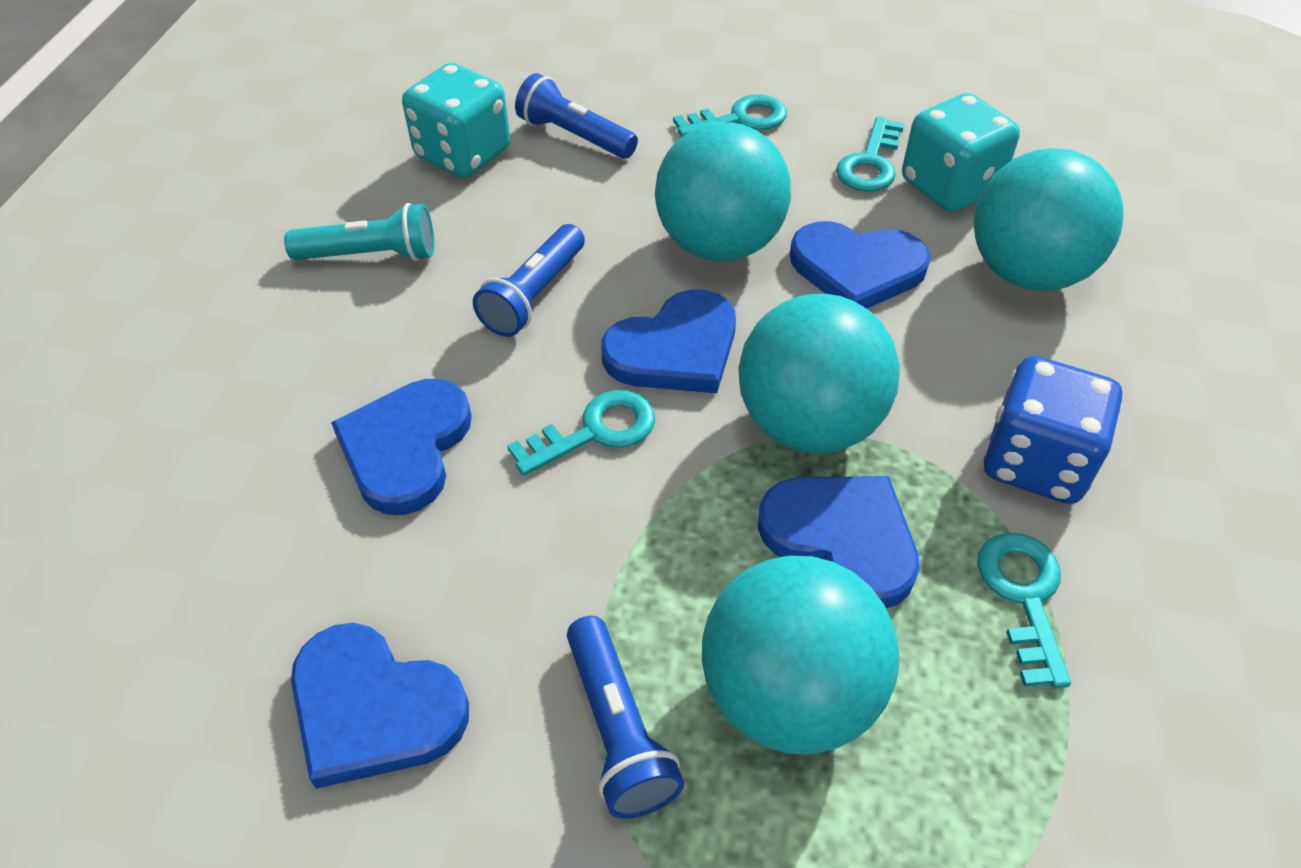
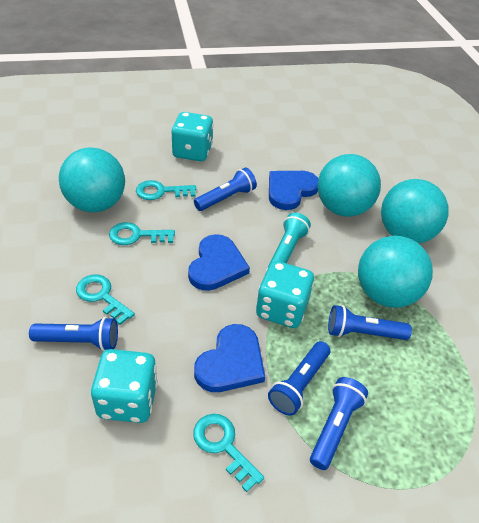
blue dice: [983,356,1122,504] = 1 -> none = 0
blue flashlight: [473,224,585,337] [515,73,638,159] [567,616,684,819] = 3 -> [29,317,118,351] [194,167,257,211] [268,341,330,416] [310,377,368,470] [328,305,412,340] = 5
blue heart: [291,623,469,789] [331,379,472,515] [601,289,736,393] [758,476,920,608] [790,221,930,309] = 5 -> [188,234,250,291] [194,324,265,392] [269,171,319,210] = 3
turquoise dice: [402,63,510,178] [902,93,1020,212] = 2 -> [91,349,158,423] [171,112,213,161] [256,261,314,328] = 3

